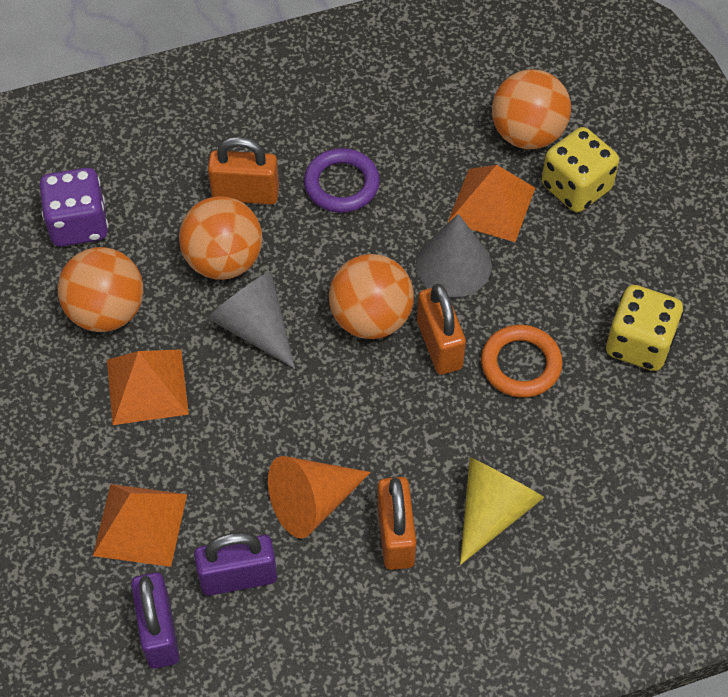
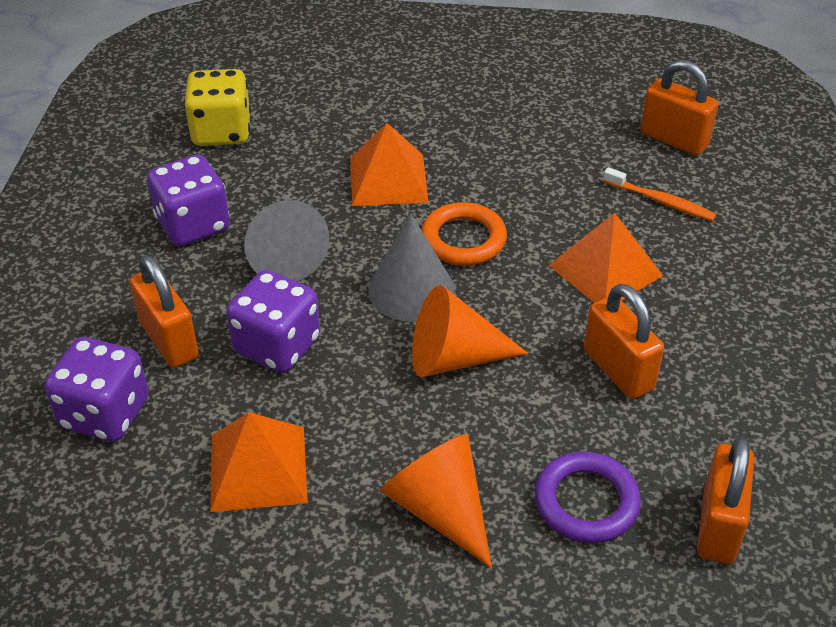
orange ball: [58,247,143,332] [179,196,263,280] [329,254,414,339] [492,69,571,149] = 4 -> none = 0
orange cone: [268,456,371,538] = 1 -> [381,434,492,568] [412,285,528,377] = 2
orange padlock: [208,137,279,205] [377,477,416,570] [417,284,466,374] = 3 -> [129,255,199,368] [584,284,664,399] [641,60,718,156] [697,436,754,564] = 4
orange toothbrush: none = 0 -> [603,167,716,221] = 1
purple dice: [39,168,108,247] = 1 -> [45,337,149,442] [147,155,230,246] [226,270,320,373] = 3
purple padlock: [131,572,179,669] [194,532,277,596] = 2 -> none = 0
yellow cone: [460,457,545,565] = 1 -> none = 0
yellow dice: [542,127,619,212] [606,285,683,371] = 2 -> [184,69,251,146] = 1

